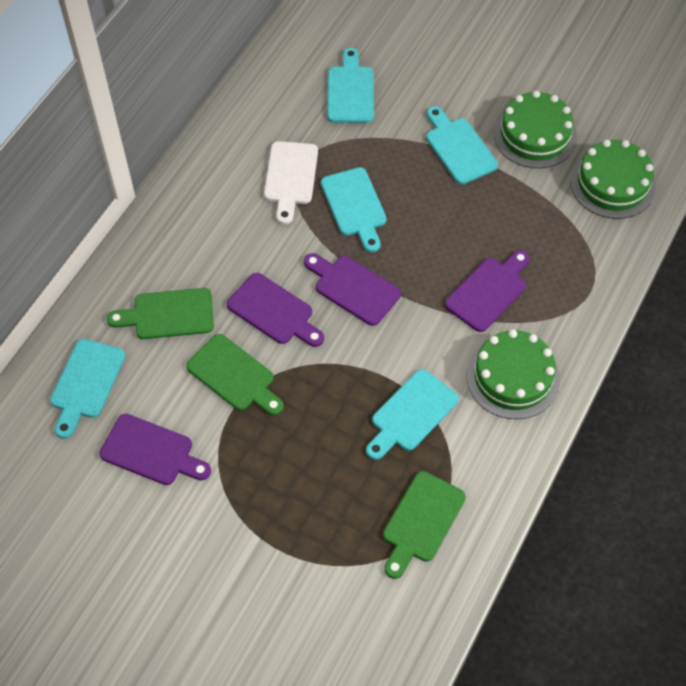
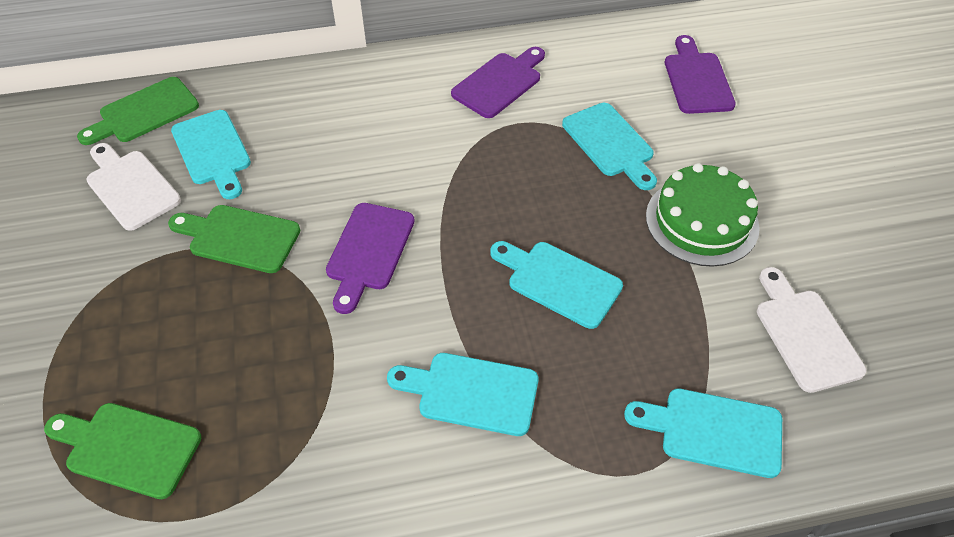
green cake: [466,330,560,419] [494,91,577,168] [570,140,656,219] = 3 -> [646,163,760,267] = 1
purple cutting board: [99,414,211,485] [227,273,324,347] [304,253,401,326] [445,250,530,332] = 4 -> [326,203,415,314] [451,47,545,118] [665,35,736,114] = 3
white cutting board: [264,141,318,224] = 1 -> [86,143,181,231] [757,267,866,393] = 2

